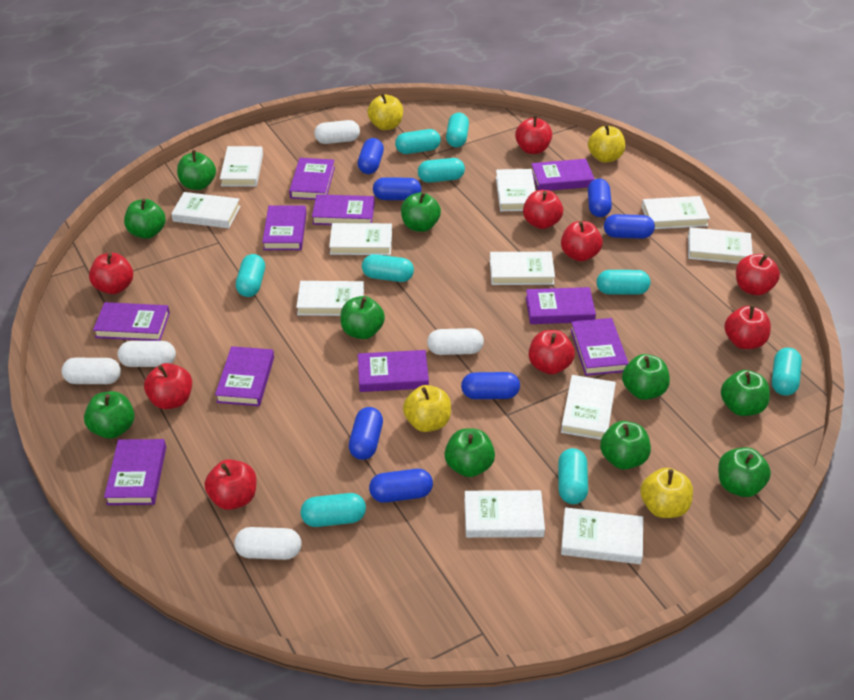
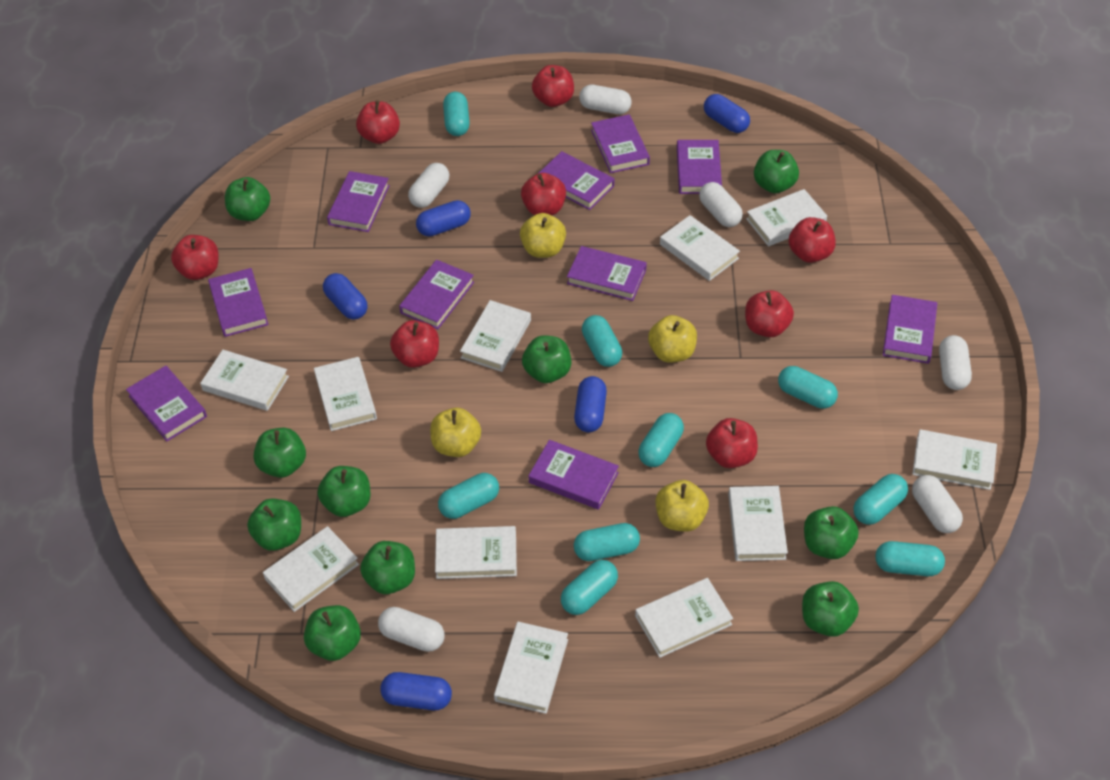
blue capsule: [349,407,383,460] [358,138,384,174] [369,469,433,503] [373,177,421,200] [461,372,520,399] [588,179,612,217] [604,214,655,239] = 7 -> [323,273,368,320] [380,672,452,710] [416,200,471,236] [574,376,607,432] [704,94,750,133] = 5
red apple: [89,253,133,294] [144,363,192,409] [205,459,257,510] [515,115,552,154] [523,190,563,229] [529,330,575,375] [561,221,603,262] [724,305,771,349] [736,254,780,295] = 9 -> [171,235,219,280] [356,100,400,144] [390,320,439,368] [521,173,566,215] [532,65,574,107] [706,418,758,468] [745,290,794,337] [788,217,836,263] = 8
white capsule: [61,358,121,384] [118,341,176,367] [234,527,302,560] [314,120,360,144] [427,328,484,355] = 5 -> [378,607,445,652] [408,163,449,208] [579,85,632,114] [699,182,743,227] [912,475,963,533] [939,335,972,390] = 6

